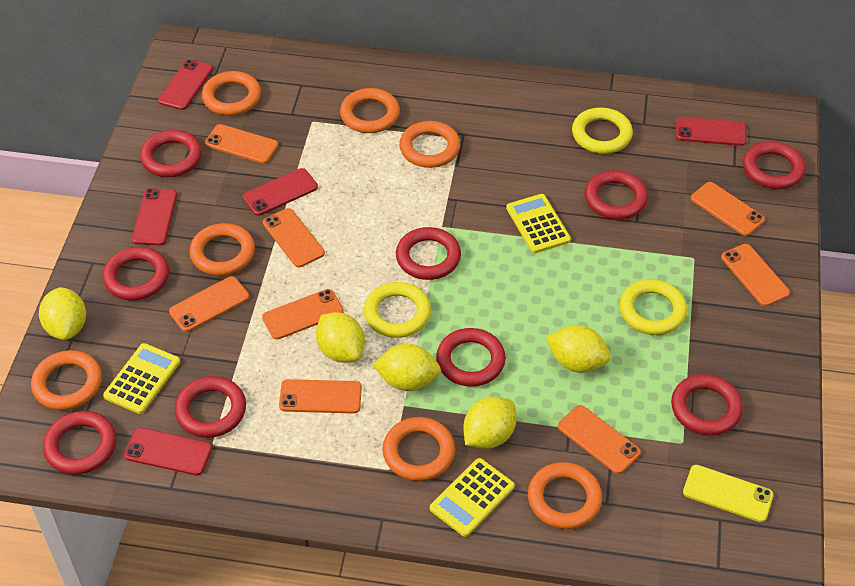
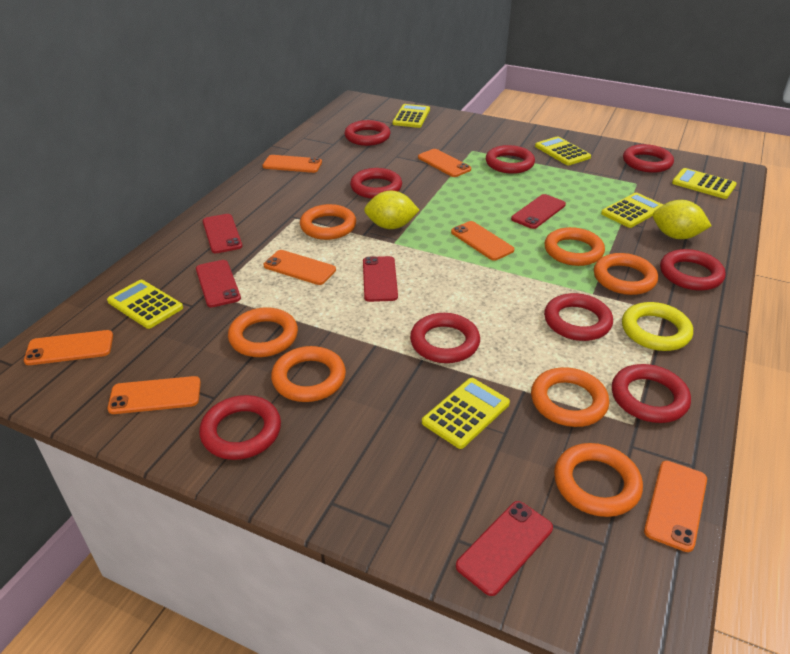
orange phone: [169,276,249,332] [205,124,278,164] [262,289,344,340] [263,208,325,267] [279,379,362,413] [558,405,641,474] [691,182,765,236] [721,244,790,306] = 8 -> [24,330,113,365] [108,376,201,414] [262,155,322,173] [263,250,336,285] [418,149,471,177] [451,221,514,261] [644,461,707,552] = 7
yellow calculator: [103,343,180,414] [430,458,515,537] [506,194,571,253] = 3 -> [107,280,183,329] [393,104,430,128] [422,378,510,449] [535,136,591,165] [601,193,663,228] [672,168,737,199] = 6
yellow lemon: [39,287,86,340] [316,312,365,363] [372,344,441,391] [464,397,517,449] [546,325,611,373] = 5 -> [364,190,420,229] [653,200,712,239] = 2
yellow phone: [683,465,774,522] = 1 -> none = 0
yellow ring: [364,282,431,338] [572,107,633,154] [619,279,687,335] = 3 -> [622,302,693,351] = 1

